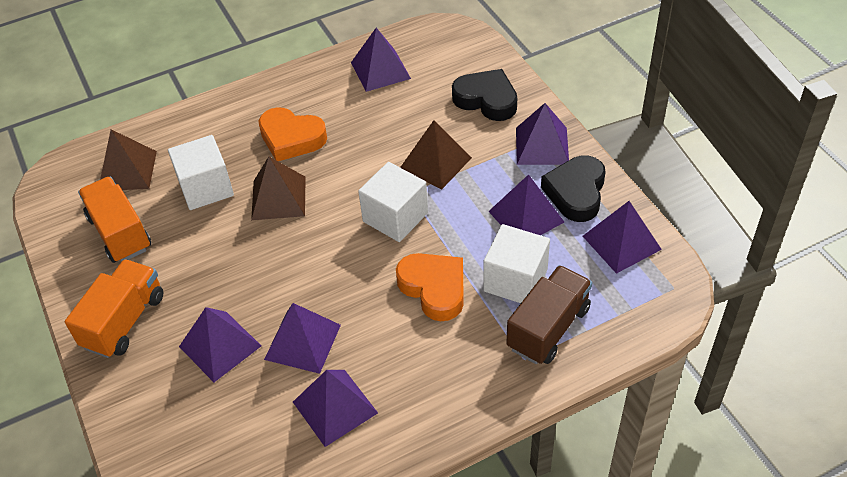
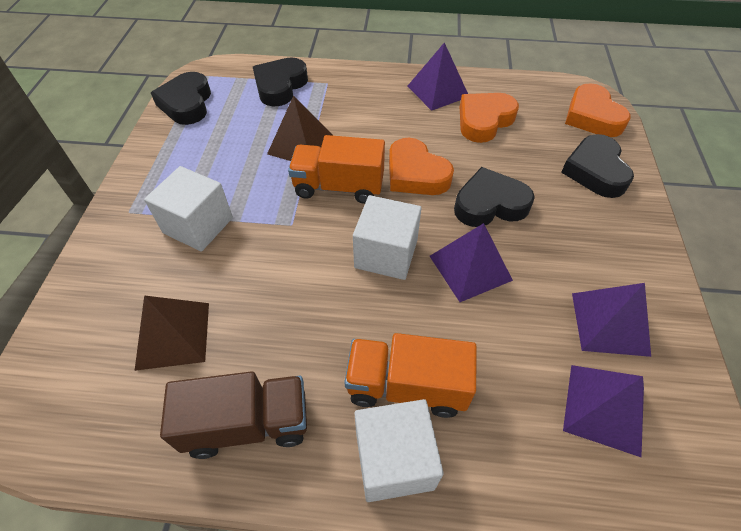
black heart: [452,69,517,121] [541,156,606,222] = 2 -> [151,72,211,125] [253,57,308,107] [454,167,535,227] [561,134,634,198] = 4
brown pyramid: [100,129,157,190] [251,157,306,220] [400,120,472,190] = 3 -> [135,295,209,371] [267,96,334,161] = 2
orange heart: [258,107,327,161] [396,253,464,321] = 2 -> [389,138,454,195] [460,93,519,143] [565,83,631,137] = 3
purple pyramid: [179,307,261,382] [264,303,341,374] [293,370,378,447] [351,28,411,92] [488,174,564,235] [516,103,569,165] [583,201,662,274] = 7 -> [407,42,468,111] [430,223,513,302] [563,365,644,457] [572,283,651,357] = 4

